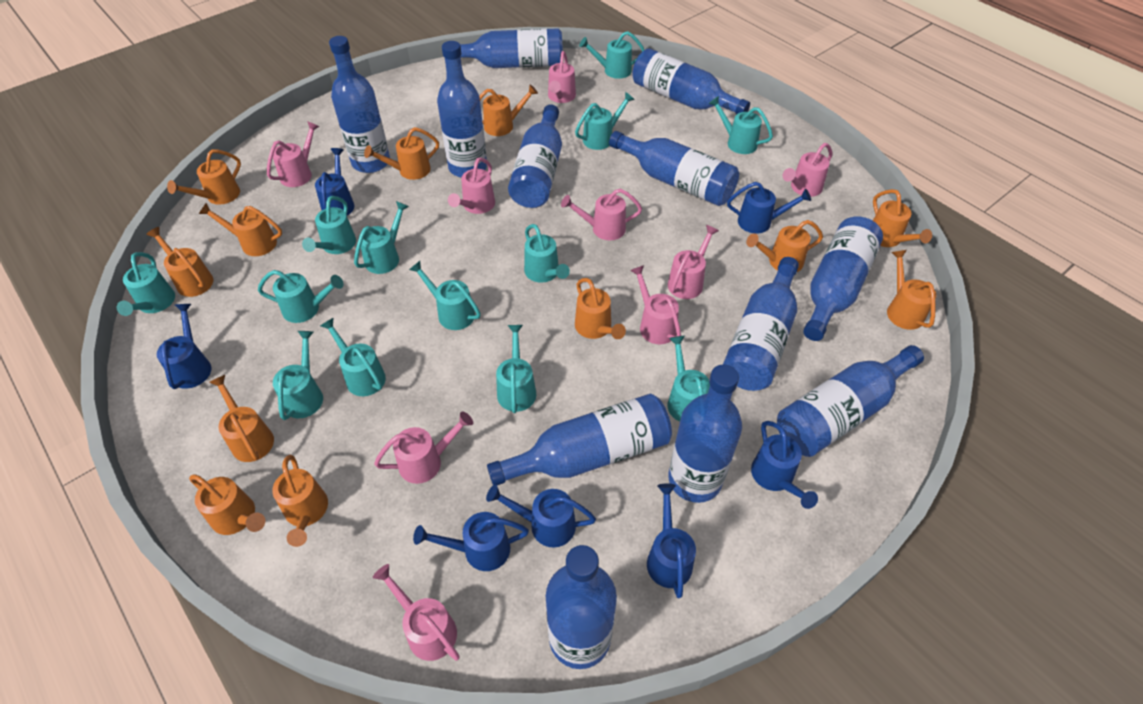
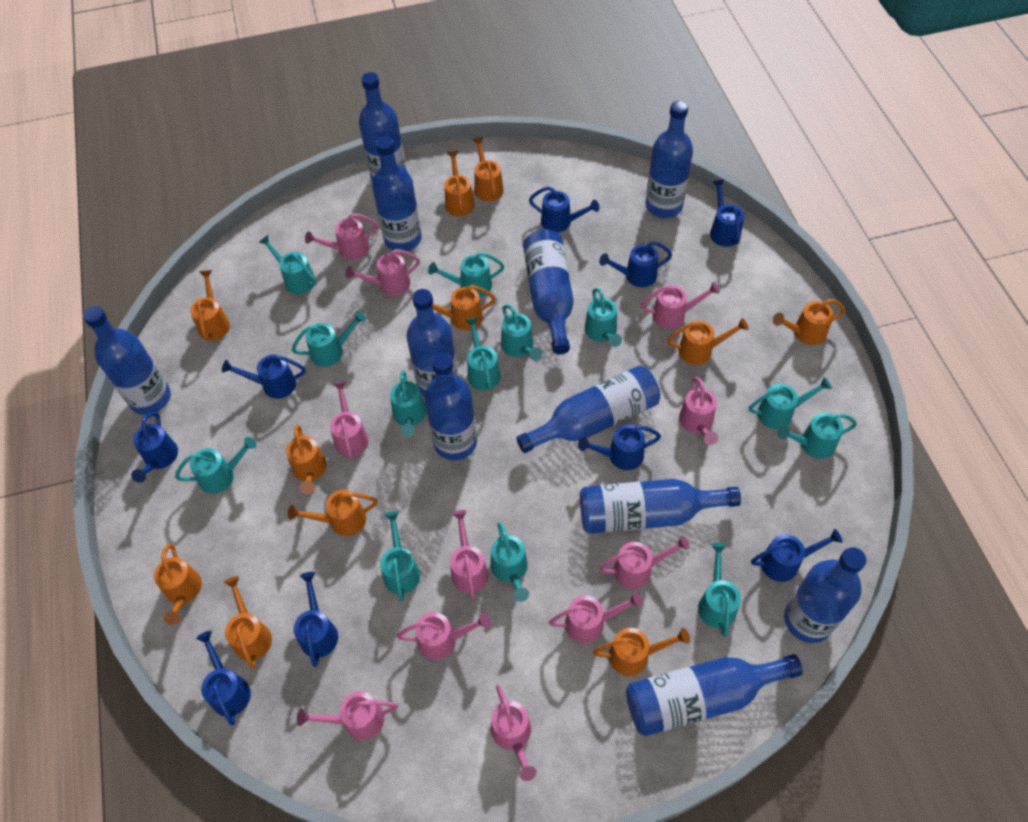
blue bottle: [329,36,390,173] [437,41,487,178] [460,28,563,68] [487,394,672,485] [508,104,562,208] [546,545,617,669] [609,131,739,206] [632,48,750,114] [668,364,742,503] [723,257,799,391] [777,345,924,457] [803,217,883,341] = 12 -> [83,306,171,415] [359,72,406,182] [372,136,422,251] [406,289,458,396] [424,353,477,460] [516,365,660,453] [523,229,574,354] [580,479,741,534] [626,654,803,736] [646,101,693,218] [784,547,866,643] = 11
blue watering can: [157,304,212,389] [315,148,354,216] [413,512,529,571] [486,485,596,548] [647,483,696,598] [727,182,811,234] [751,421,818,509] = 7 -> [131,412,178,483] [196,631,251,725] [222,354,306,399] [294,572,338,667] [529,187,599,233] [578,424,661,470] [599,241,672,287] [710,179,744,247] [751,529,843,582] = 9
orange watering can: [146,227,213,297] [167,150,241,205] [189,474,265,535] [199,203,282,256] [209,375,274,462] [272,455,328,547] [364,127,439,180] [479,84,538,136] [575,278,626,339] [746,220,823,272] [873,189,932,247] [887,250,936,330] = 12 -> [154,544,202,625] [190,270,230,341] [224,576,272,669] [286,425,326,494] [288,490,378,536] [432,285,496,330] [444,151,475,217] [472,137,504,202] [593,628,690,676] [667,318,749,365] [773,299,846,345] = 11
pink watering can: [267,121,320,187] [373,564,460,661] [374,412,473,484] [448,157,495,214] [548,51,576,103] [561,189,642,240] [630,265,681,344] [668,225,719,299] [783,143,832,197] = 9 -> [297,691,398,740] [305,213,378,260] [330,381,369,460] [345,249,420,296] [396,612,491,660] [450,510,488,600] [491,684,537,781] [549,592,642,644] [600,535,690,589] [641,282,720,329] [679,377,718,445] = 11

